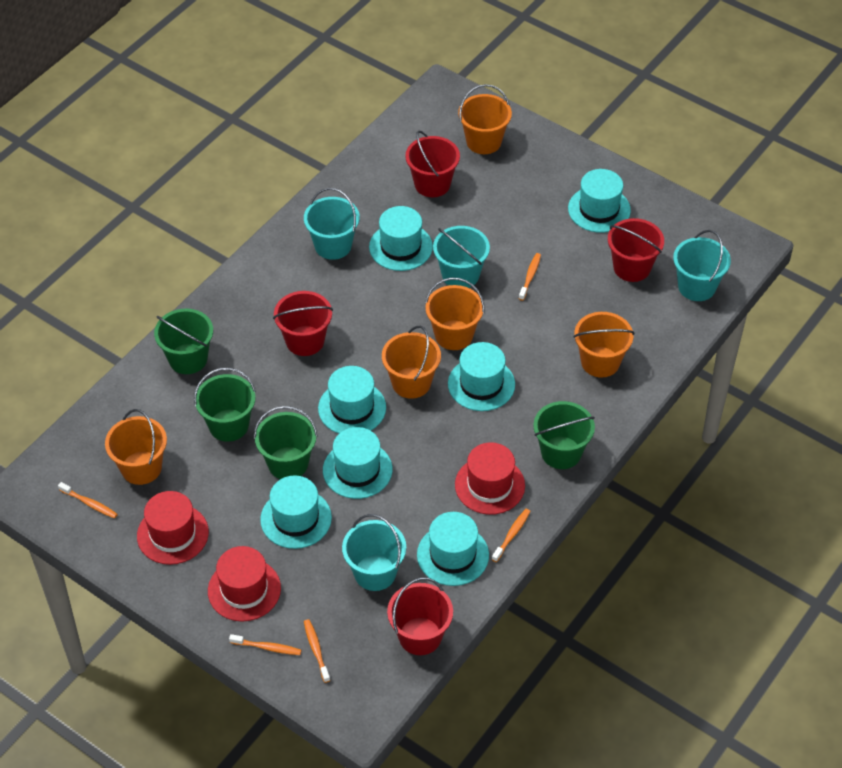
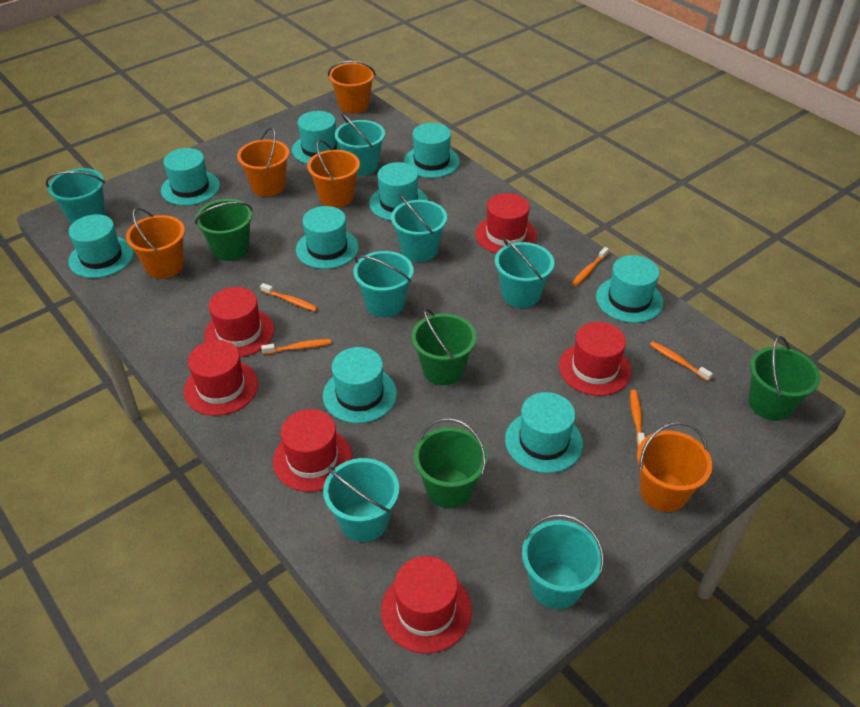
red bucket: [273,291,333,356] [387,577,453,655] [405,131,460,197] [608,218,664,282] = 4 -> none = 0
red hat: [137,491,209,565] [208,546,281,621] [455,442,525,515] = 3 -> [184,340,258,416] [204,287,274,357] [273,409,352,492] [381,556,472,654] [475,193,537,253] [559,322,631,396] = 6
turquoise bucket: [304,188,360,260] [342,514,406,591] [433,226,490,288] [673,230,731,301] = 4 -> [46,168,105,224] [323,458,399,542] [335,113,385,176] [353,251,414,317] [391,195,447,262] [495,238,554,308] [522,514,604,609] = 7
turquoise hat: [260,475,332,549] [318,366,386,434] [323,427,392,499] [369,206,433,271] [417,512,489,586] [448,342,515,411] [568,169,631,233] = 7 -> [68,214,134,278] [161,148,220,206] [292,111,341,164] [296,206,359,269] [323,347,397,423] [369,162,428,221] [404,123,460,178] [505,392,583,473] [596,255,664,323] = 9

